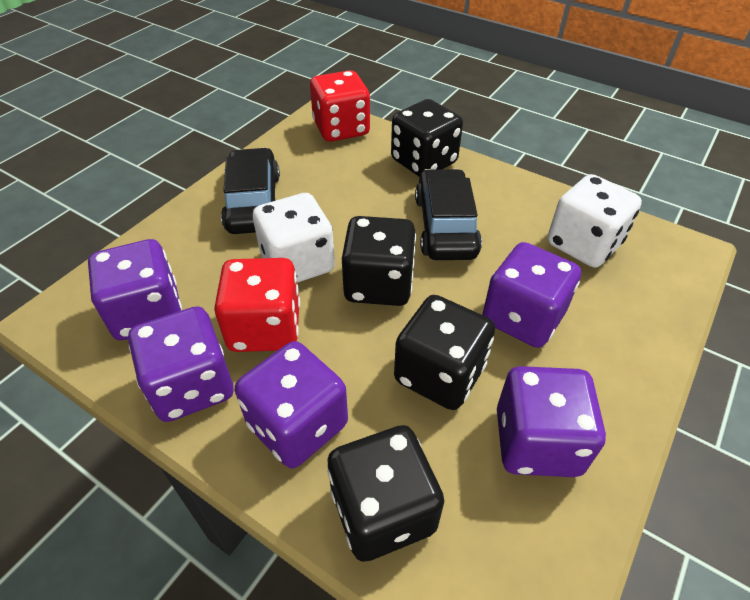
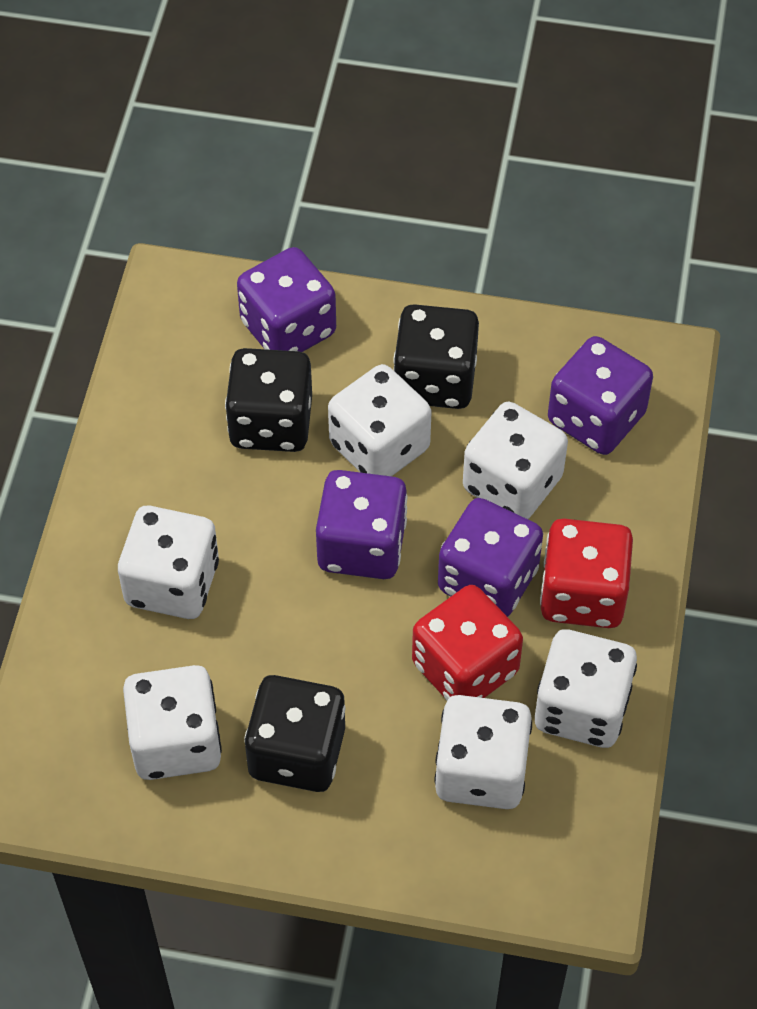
black car: [221,147,280,234] [415,169,482,260] = 2 -> none = 0
black dice: [327,425,444,562] [342,216,416,306] [391,99,463,177] [394,295,495,410] = 4 -> [225,348,312,452] [244,675,346,792] [393,304,479,409] = 3
purple dice: [88,239,182,340] [128,306,233,422] [235,341,348,468] [482,242,581,348] [497,366,606,477] = 5 -> [237,247,336,352] [316,470,407,579] [438,498,543,617] [548,336,653,455] = 4
white dice: [253,193,335,283] [547,174,642,268] = 2 -> [118,505,219,619] [123,665,222,780] [328,364,431,476] [434,695,532,809] [463,402,568,519] [535,629,637,748] = 6

